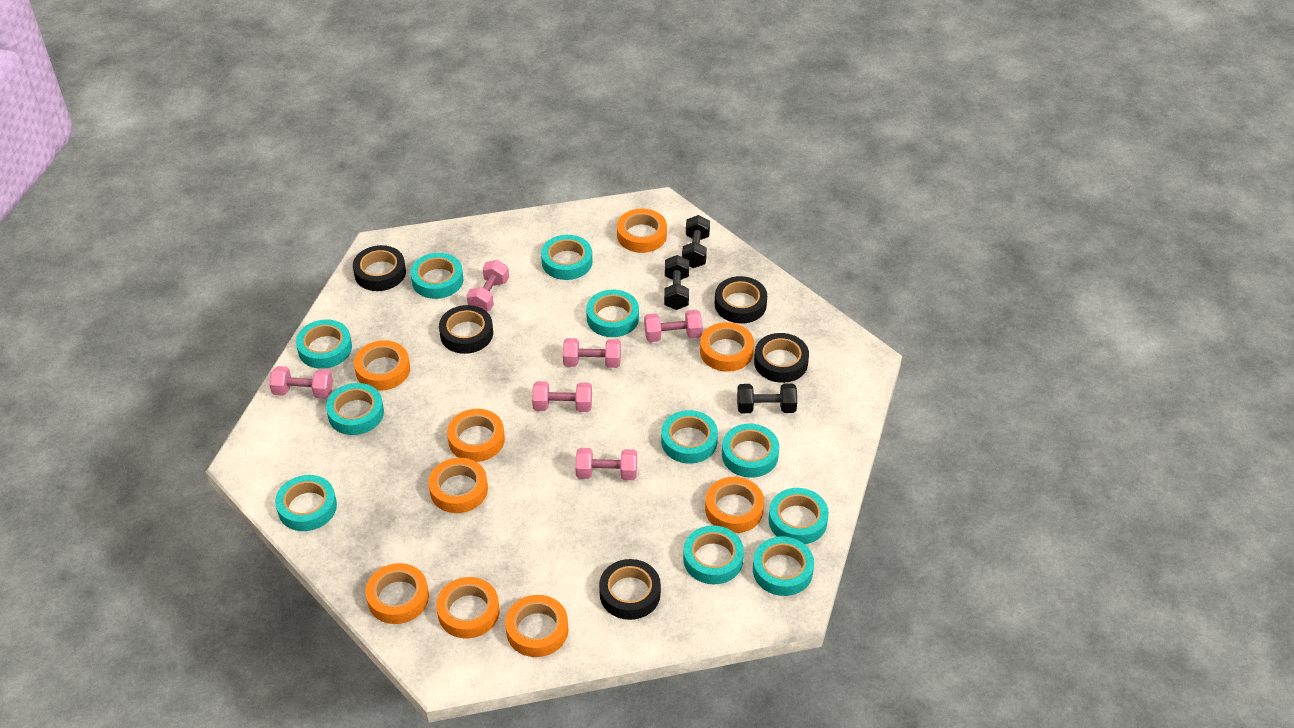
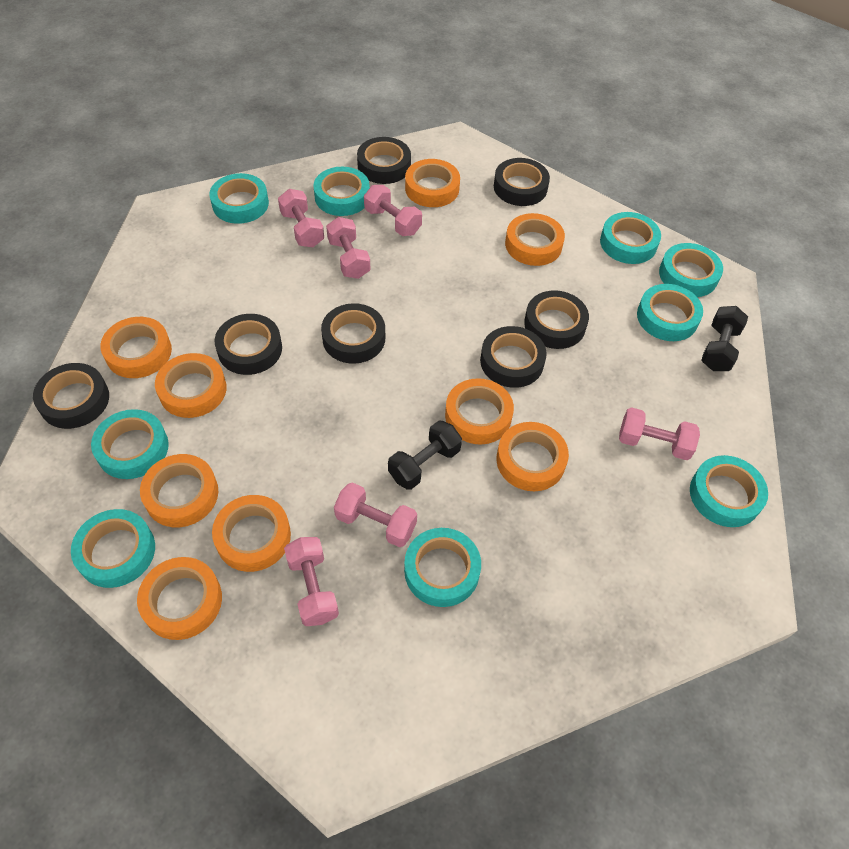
black dumbbell: [664,255,689,310] [682,215,710,268] [737,383,797,413] = 3 -> [388,420,462,490] [701,306,748,371] = 2
black tape: [353,245,406,291] [439,305,493,354] [599,559,661,620] [715,276,767,323] [754,333,809,383] = 5 -> [33,363,109,429] [214,314,282,375] [321,303,385,364] [357,137,411,184] [480,326,547,388] [494,158,550,206] [524,290,589,349] = 7
turquoise tape: [275,475,337,531] [296,319,352,369] [326,383,384,435] [410,253,463,299] [541,235,593,280] [586,289,639,337] [661,410,718,464] [683,525,744,584] [722,424,779,478] [753,536,814,596] [768,488,829,544] = 11 -> [71,509,155,588] [91,409,169,479] [209,173,269,224] [313,167,370,216] [404,528,481,607] [600,212,661,264] [637,284,703,341] [659,243,723,297] [690,455,768,527] = 9

